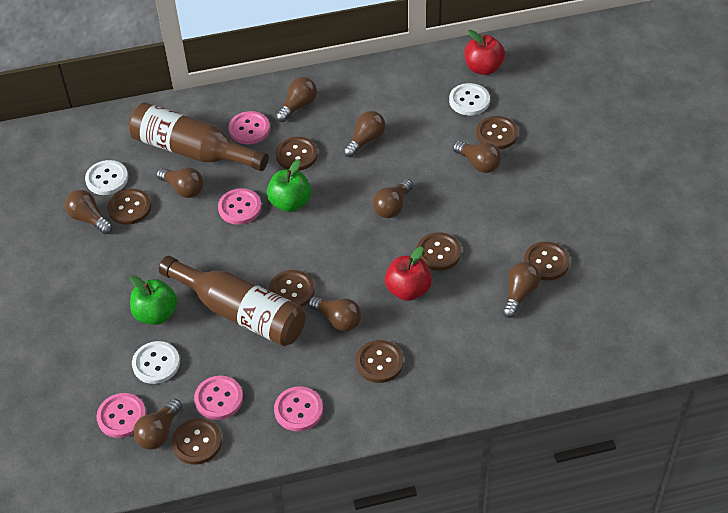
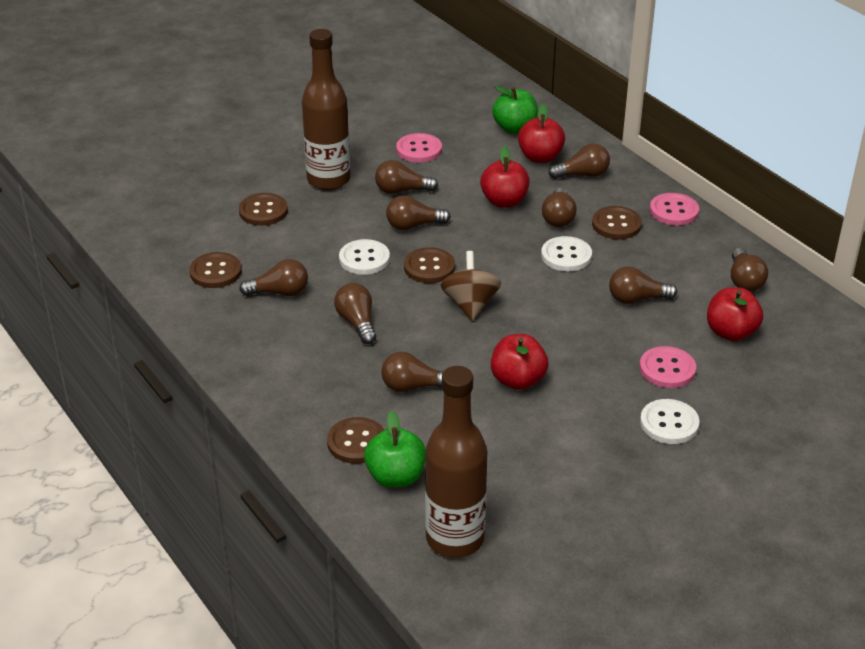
brown button: [107,189,151,225] [172,418,222,465] [269,270,315,307] [276,137,318,171] [356,340,403,383] [417,232,461,271] [476,116,518,150] [524,242,570,280] = 8 -> [189,252,242,288] [239,193,288,226] [327,417,384,464] [404,247,455,283] [592,206,642,239] = 5
brown spinning top: none = 0 -> [441,251,501,320] = 1
pink button: [96,393,146,438] [194,376,243,420] [218,188,262,225] [229,111,270,144] [274,386,323,431] = 5 -> [396,133,442,163] [640,346,696,388] [650,193,699,225] = 3
red apple: [385,247,432,301] [465,30,505,75] = 2 -> [480,146,530,207] [491,334,548,390] [518,104,565,163] [707,287,763,341] = 4

